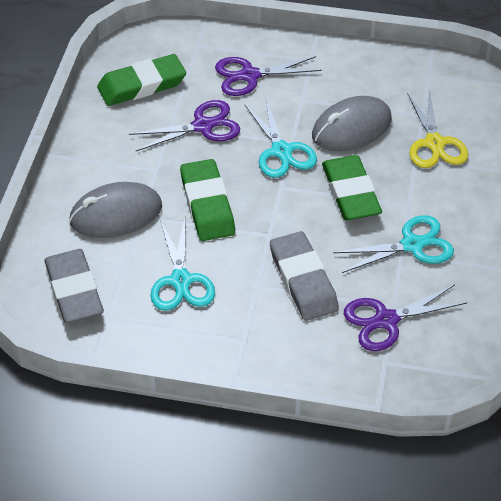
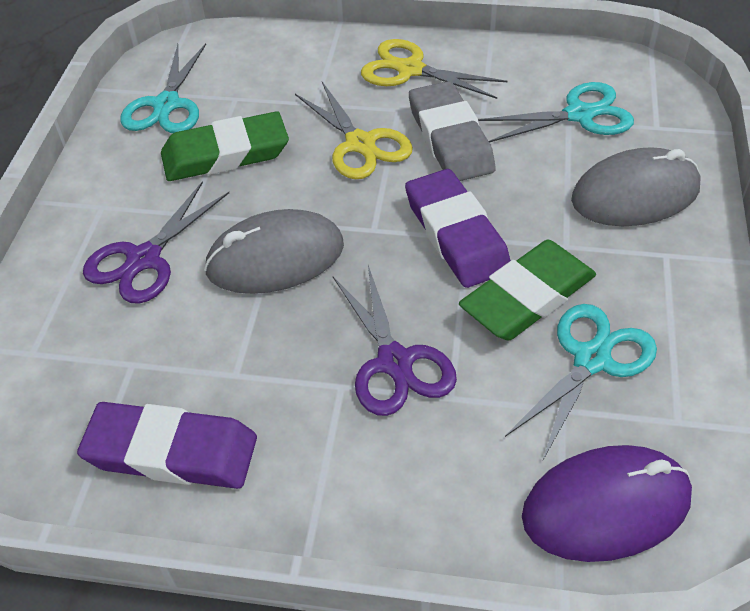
green eraser: [97,54,186,106] [180,159,235,241] [322,155,382,220] = 3 -> [161,111,289,181] [459,240,596,340] = 2
grey eraser: [44,249,104,323] [270,231,339,321] = 2 -> [409,81,496,181] = 1
purple eraser: none = 0 -> [77,402,257,489] [405,169,511,288] = 2
purple mouse: none = 0 -> [522,445,692,562] = 1
purple scissors: [129,100,240,151] [215,56,322,96] [344,285,467,351] = 3 -> [83,181,229,304] [333,265,457,416] = 2
yellow scissors: [407,90,468,168] = 1 -> [295,82,413,179] [361,39,508,99] = 2

